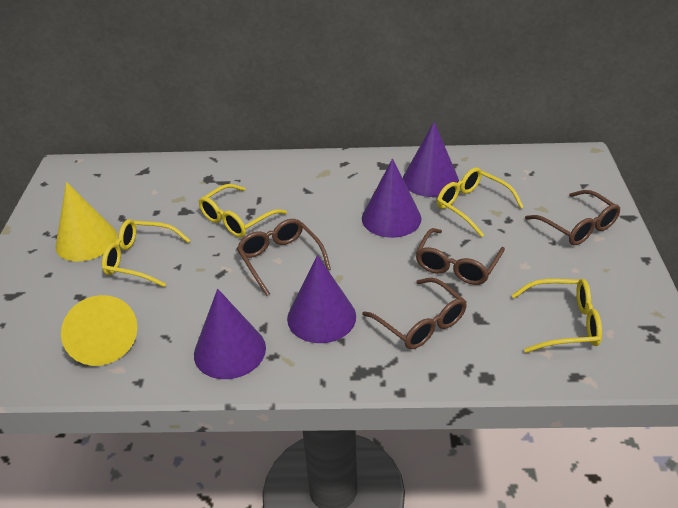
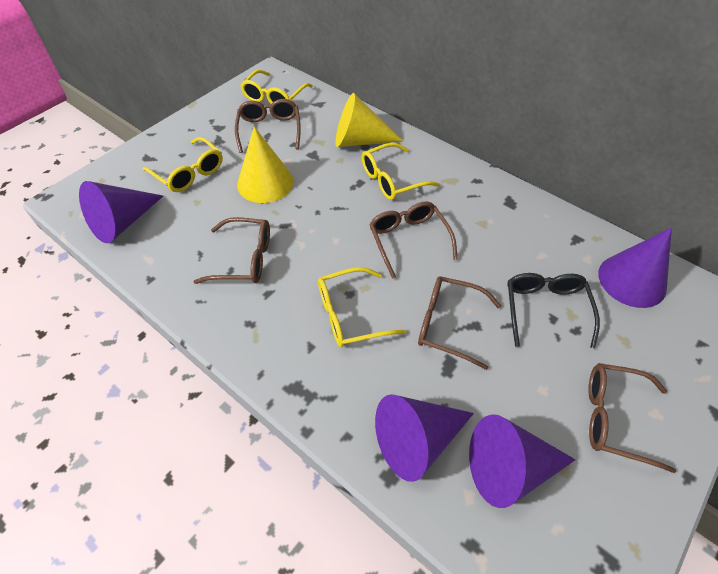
black glasses: none = 0 -> [507,273,600,348] = 1
brown glasses: [237,219,331,296] [362,278,467,349] [416,228,505,285] [525,190,620,245] = 4 -> [194,217,270,284] [235,99,301,153] [369,201,458,279] [418,277,501,370] [588,363,676,473] = 5

